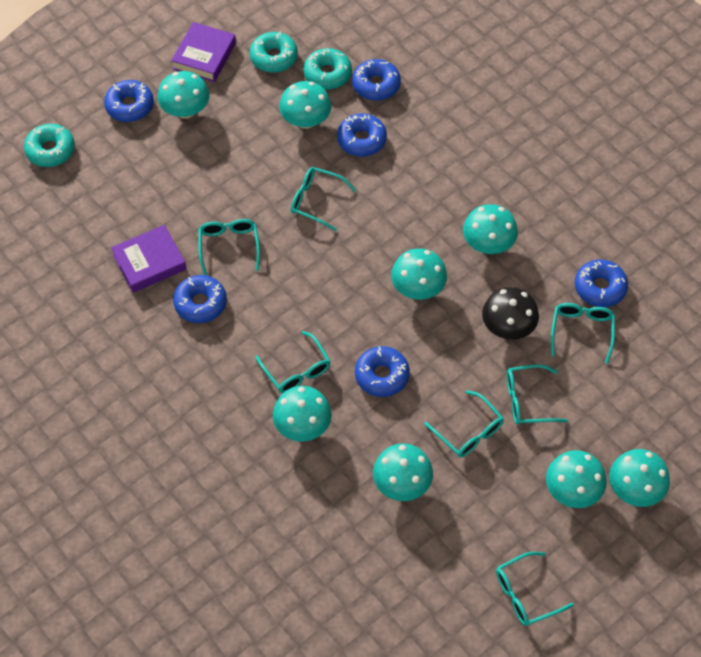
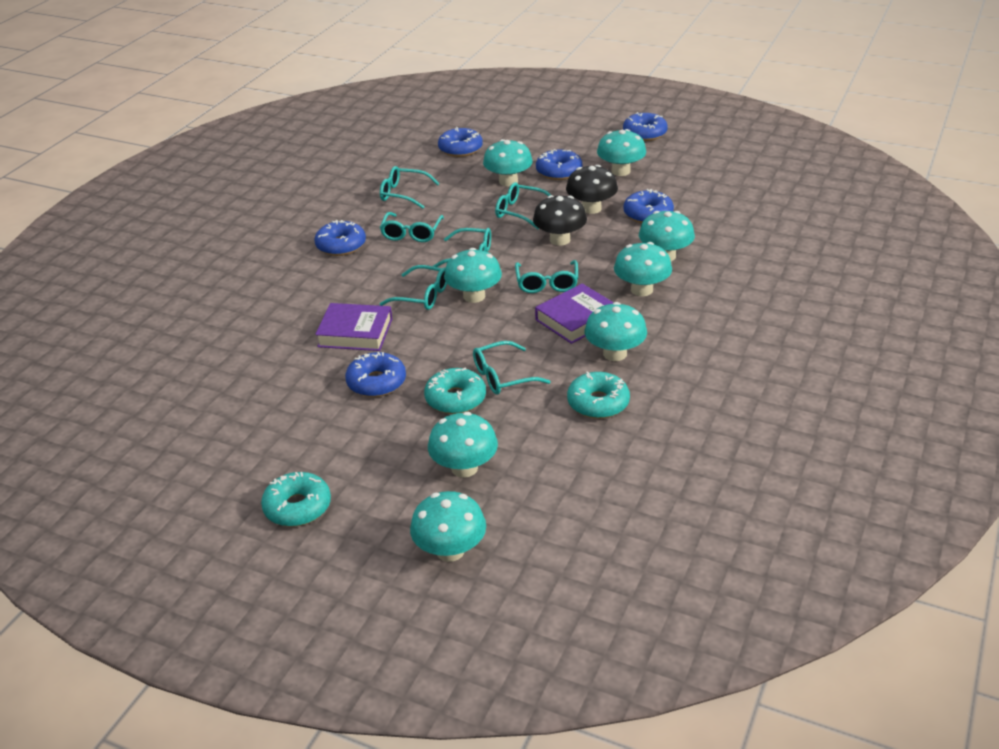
black mushroom: [482,287,539,340] = 1 -> [533,195,587,246] [566,165,618,214] = 2

